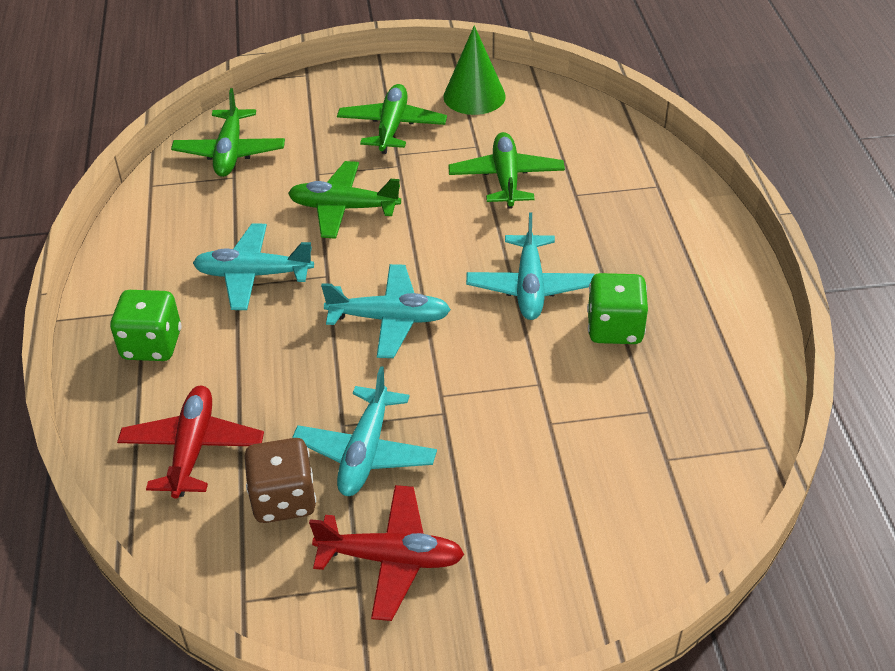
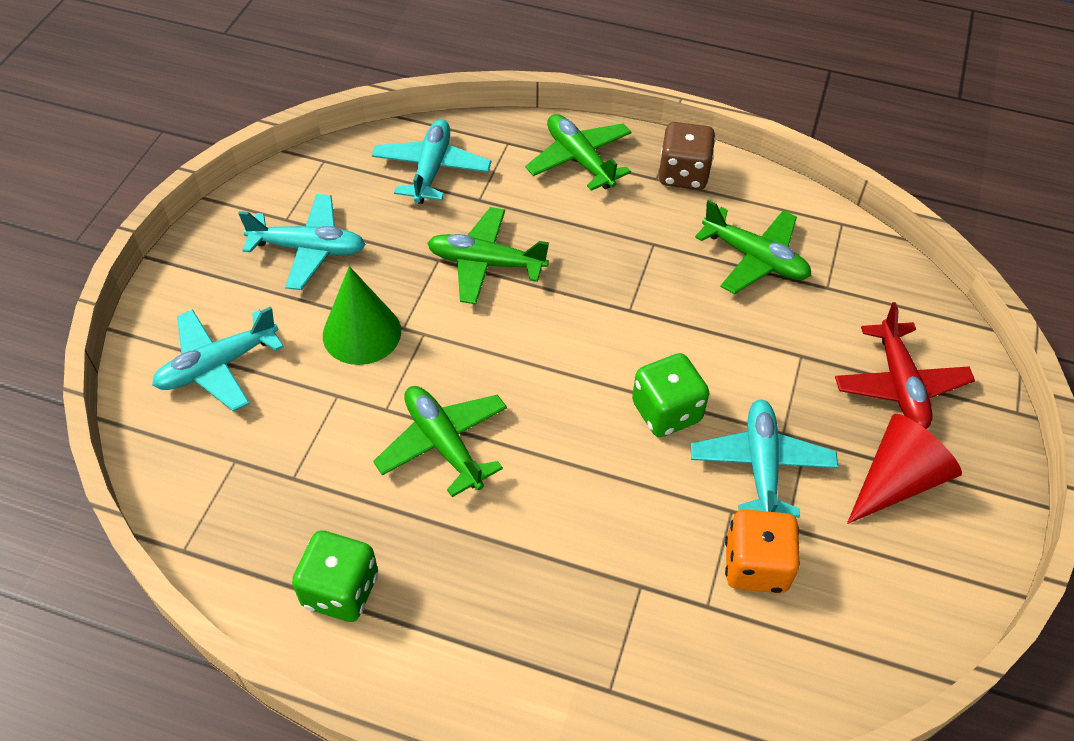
orange dice: none = 0 -> [725,509,800,593] = 1
red cone: none = 0 -> [847,414,962,524] = 1
red plane: [117,386,264,499] [309,485,465,621] = 2 -> [835,302,975,429] = 1

